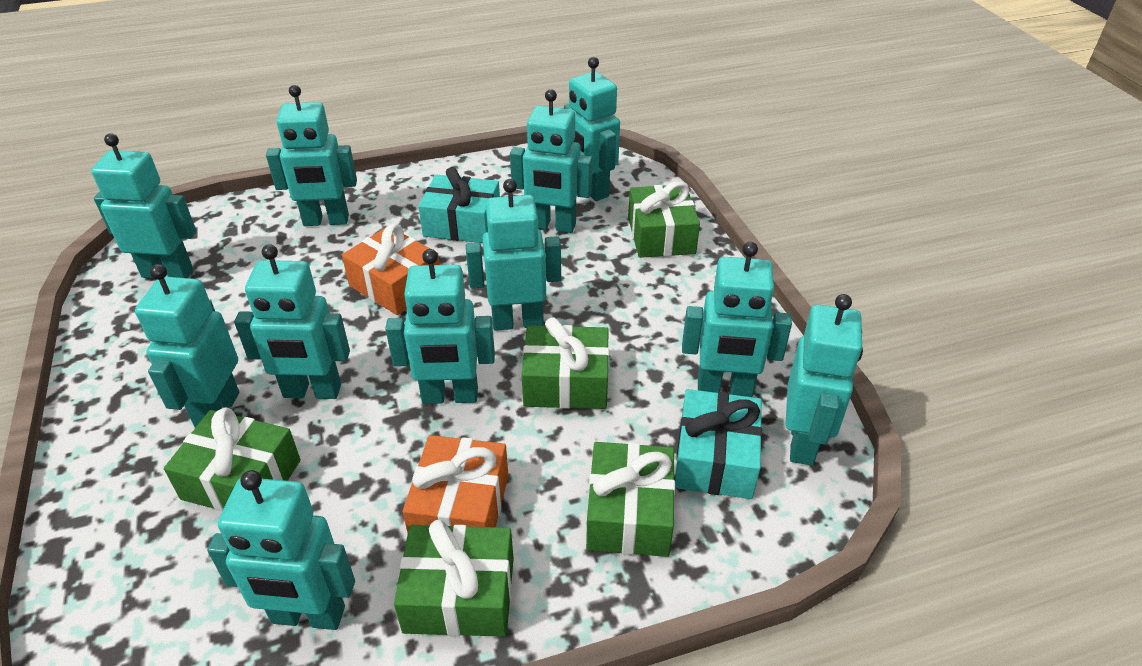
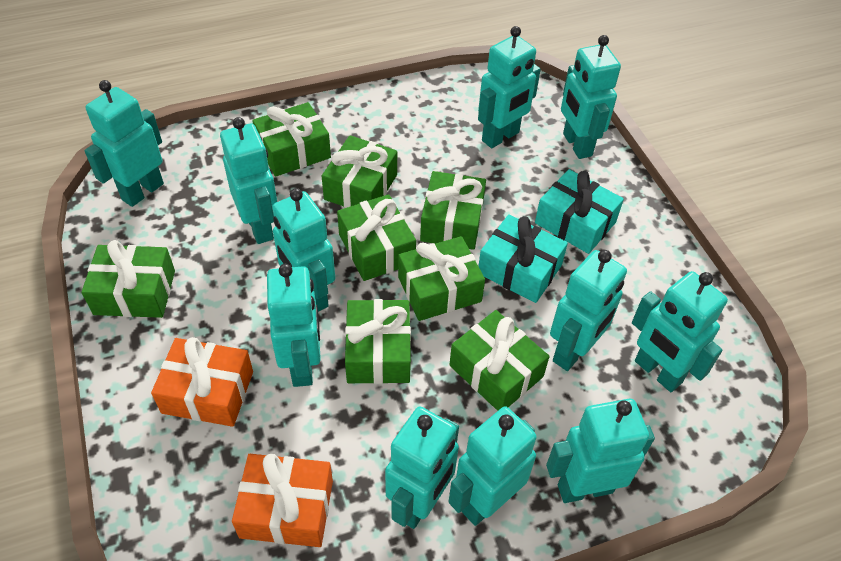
green gift: [164,408,301,512] [394,520,514,637] [522,317,609,409] [586,442,675,557] [628,182,700,258] = 5 -> [81,240,175,318] [252,102,331,177] [322,135,397,208] [337,194,416,281] [345,299,411,384] [398,236,485,321] [420,171,486,250] [449,310,550,411] = 8

